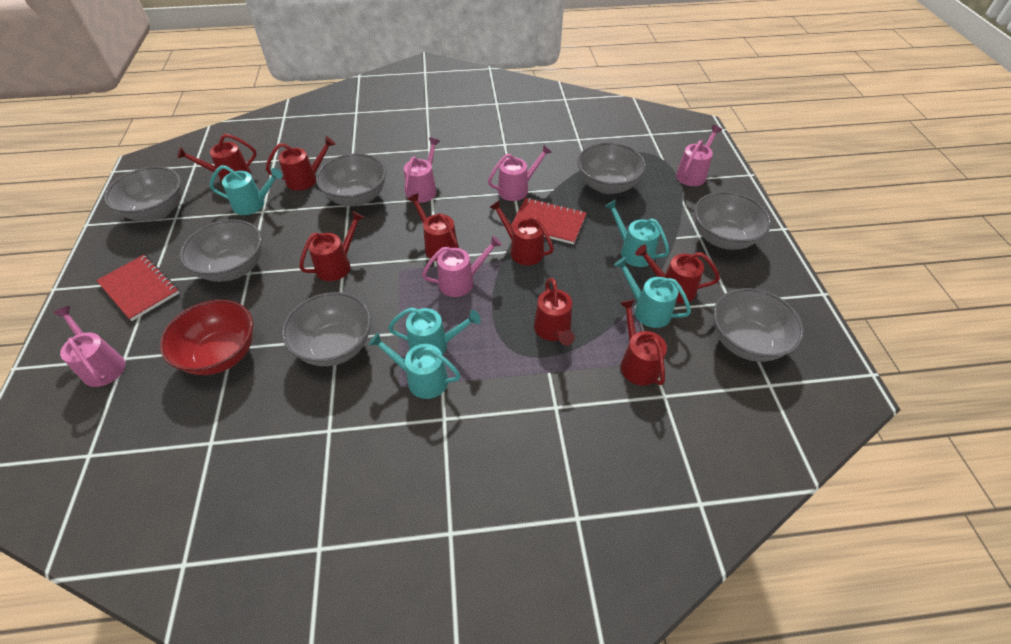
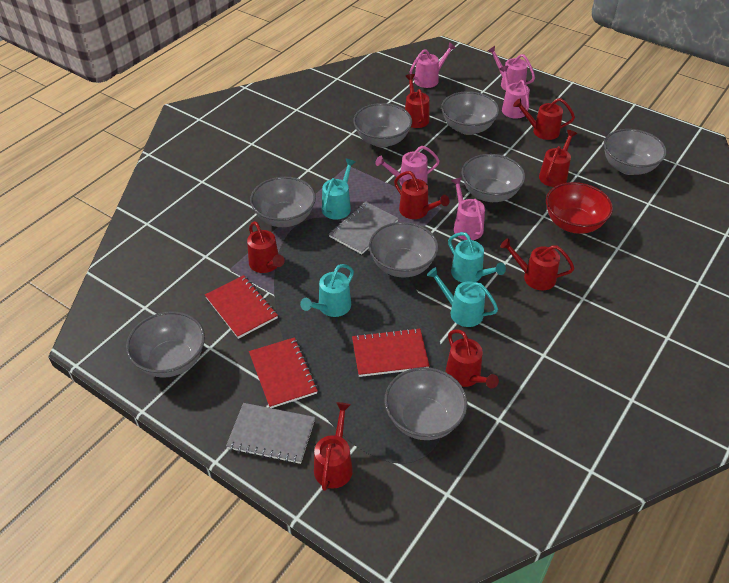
grey bowl: [104,167,182,221] [180,219,262,282] [282,292,371,366] [316,153,386,206] [578,142,646,194] [694,192,771,250] [713,288,804,362] = 7 -> [126,311,205,378] [250,177,316,227] [353,103,412,147] [369,222,438,277] [384,367,467,440] [441,91,499,135] [461,154,525,202] [604,129,666,175] = 8
grey notebook: none = 0 -> [226,403,315,464] [329,202,399,254] = 2
red notebook: [96,255,179,321] [511,198,587,244] = 2 -> [205,275,278,339] [249,337,318,408] [352,328,430,377] = 3
turquoise watering can: [210,165,282,215] [368,332,461,399] [388,308,481,355] [604,200,670,267] [614,257,691,328] = 5 -> [300,264,354,317] [322,159,356,220] [427,267,498,327] [448,232,506,283] = 4

